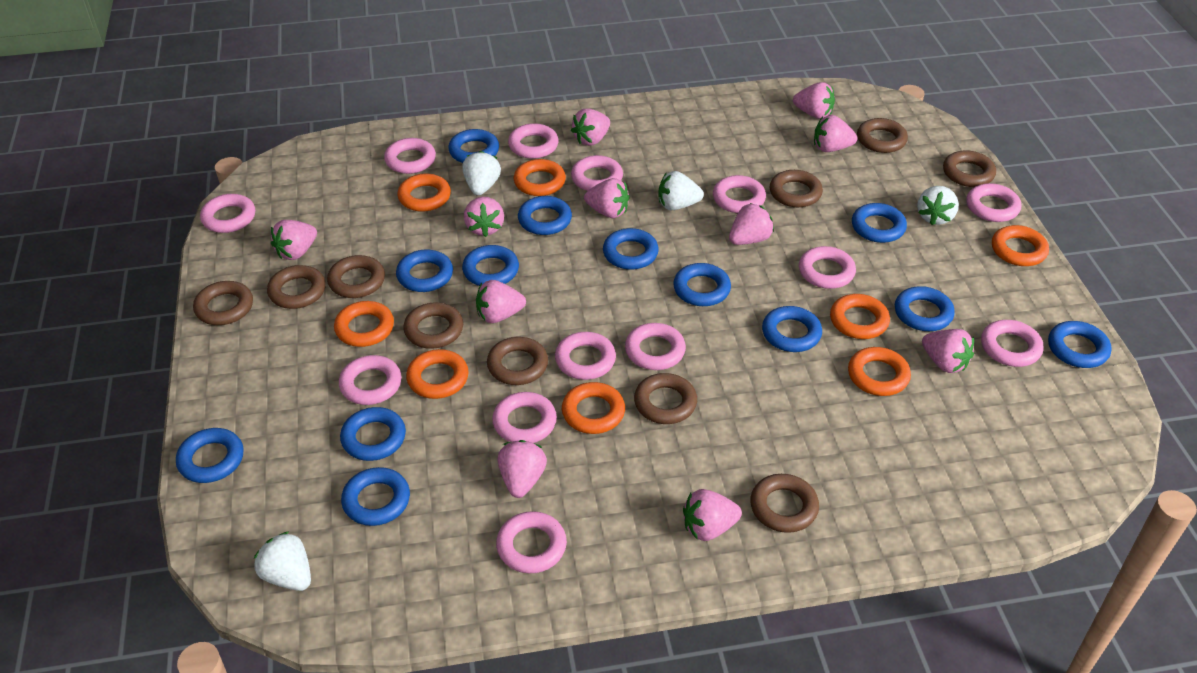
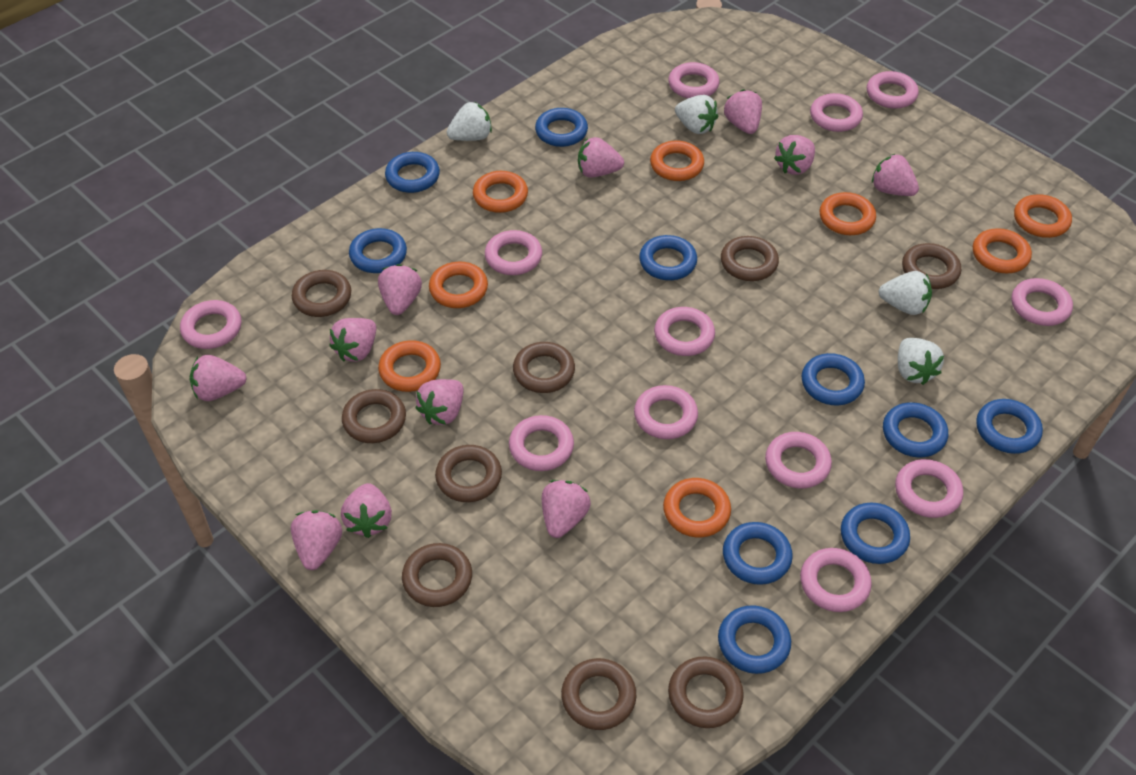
blue ring: [176,428,244,483] [340,407,406,461] [341,467,410,526] [396,250,453,292] [448,129,499,163] [462,245,519,286] [518,196,572,235] [603,228,659,270] [673,263,731,306] [762,306,822,352] [852,203,907,243] [895,286,955,331] [1048,321,1111,368] = 13 -> [349,228,407,273] [385,152,440,193] [535,108,588,147] [639,235,697,280] [718,605,791,674] [723,522,793,585] [802,353,865,405] [841,503,910,564] [883,402,948,457] [976,399,1043,454] = 10
brown ring: [193,281,253,325] [267,265,326,309] [327,255,385,298] [403,303,463,349] [487,337,548,385] [634,373,697,424] [750,474,819,533] [770,170,823,207] [857,118,908,153] [943,150,996,187] = 10 -> [292,270,351,317] [342,389,406,443] [402,543,472,607] [435,445,502,502] [513,342,575,393] [561,658,637,730] [668,657,744,728] [721,236,779,281] [902,243,961,289] = 9
pink ring: [200,194,255,233] [339,355,402,405] [384,138,436,174] [492,392,557,443] [496,511,567,574] [508,123,559,159] [555,332,616,380] [571,155,623,191] [625,323,686,370] [713,175,766,213] [799,246,856,289] [966,183,1021,222] [981,320,1043,367] = 13 -> [180,300,241,349] [485,230,542,275] [509,415,574,471] [634,385,698,439] [654,307,715,356] [668,62,719,98] [765,432,832,489] [800,548,872,612] [810,93,863,132] [867,71,919,109] [895,459,963,518] [1011,278,1073,326] = 12

